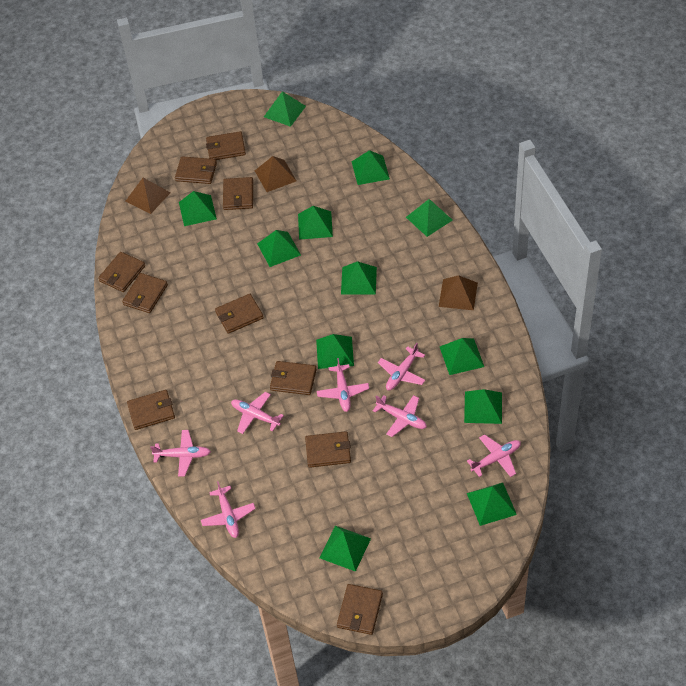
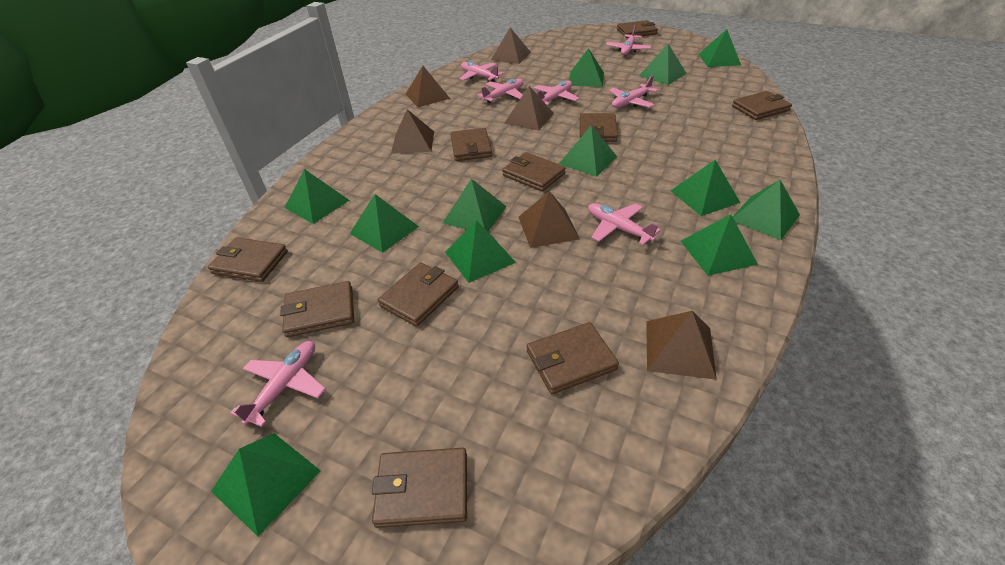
brown pyramid: [125,178,171,214] [255,156,296,192] [439,275,478,310] = 3 -> [391,109,434,154] [406,66,450,107] [491,27,531,64] [504,86,554,131] [519,191,580,248] [646,311,717,380] = 6

